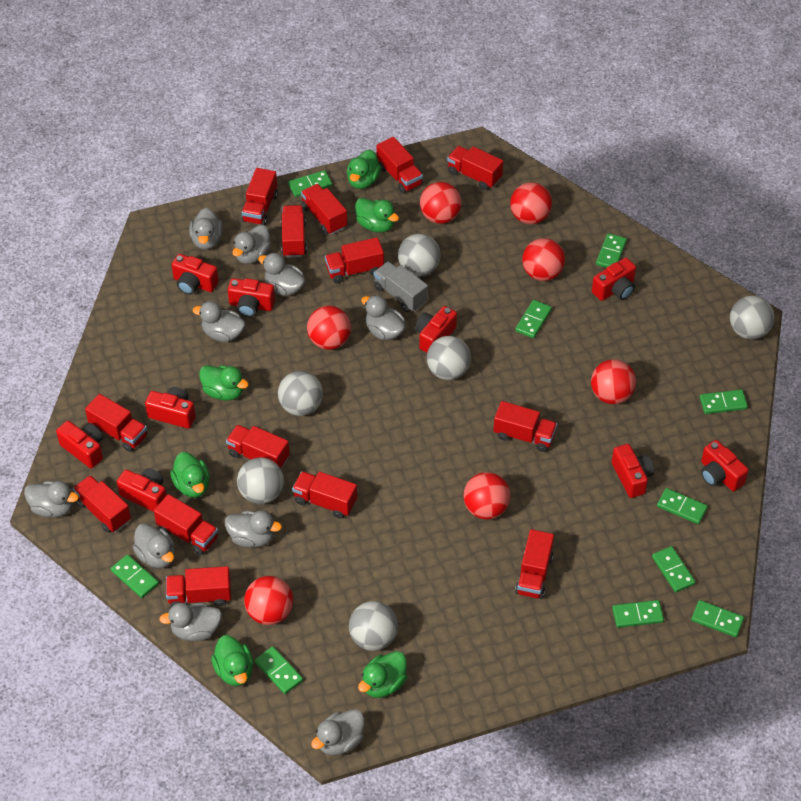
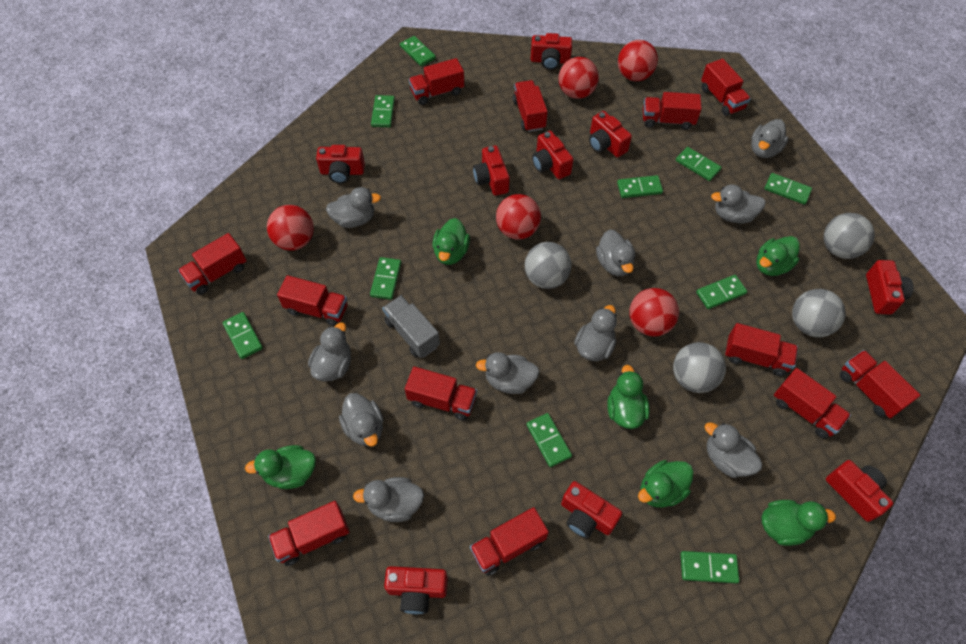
grey ball: [237,457,284,504] [278,371,323,416] [349,601,398,651] [398,234,441,276] [427,336,471,380] [730,296,774,340] = 6 -> [525,242,572,289] [673,342,726,393] [792,289,846,337] [824,213,875,259] = 4
red ball: [244,576,293,625] [307,306,351,350] [420,182,461,224] [463,472,510,519] [510,182,552,224] [522,238,565,281] [591,359,636,404] = 7 -> [267,205,314,251] [496,194,541,240] [558,57,599,99] [618,40,658,81] [629,288,679,337] = 5
red truck: [73,475,131,533] [85,394,147,452] [154,494,218,555] [166,566,231,607] [226,425,290,469] [241,168,278,225] [281,205,307,258] [292,471,357,519] [301,184,347,235] [325,237,384,284] [376,137,423,193] [447,146,503,190] [493,401,557,452] [515,529,554,599] = 14 -> [178,233,247,295] [268,501,350,566] [277,275,348,327] [405,367,477,420] [409,58,464,105] [470,507,549,576] [513,80,548,132] [643,92,702,130] [701,59,751,116] [725,323,798,376] [774,368,851,439] [840,350,920,418] = 12

